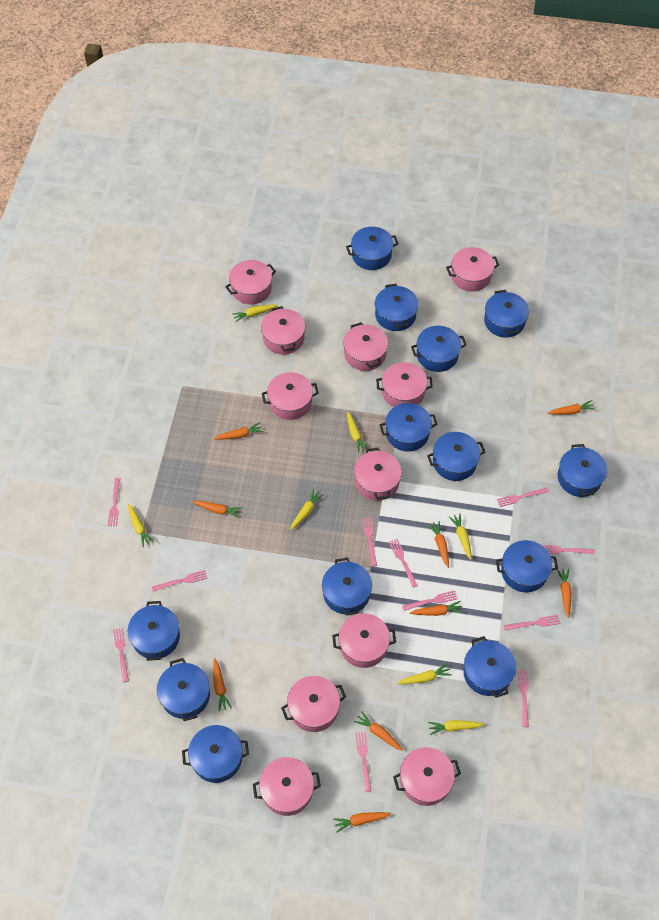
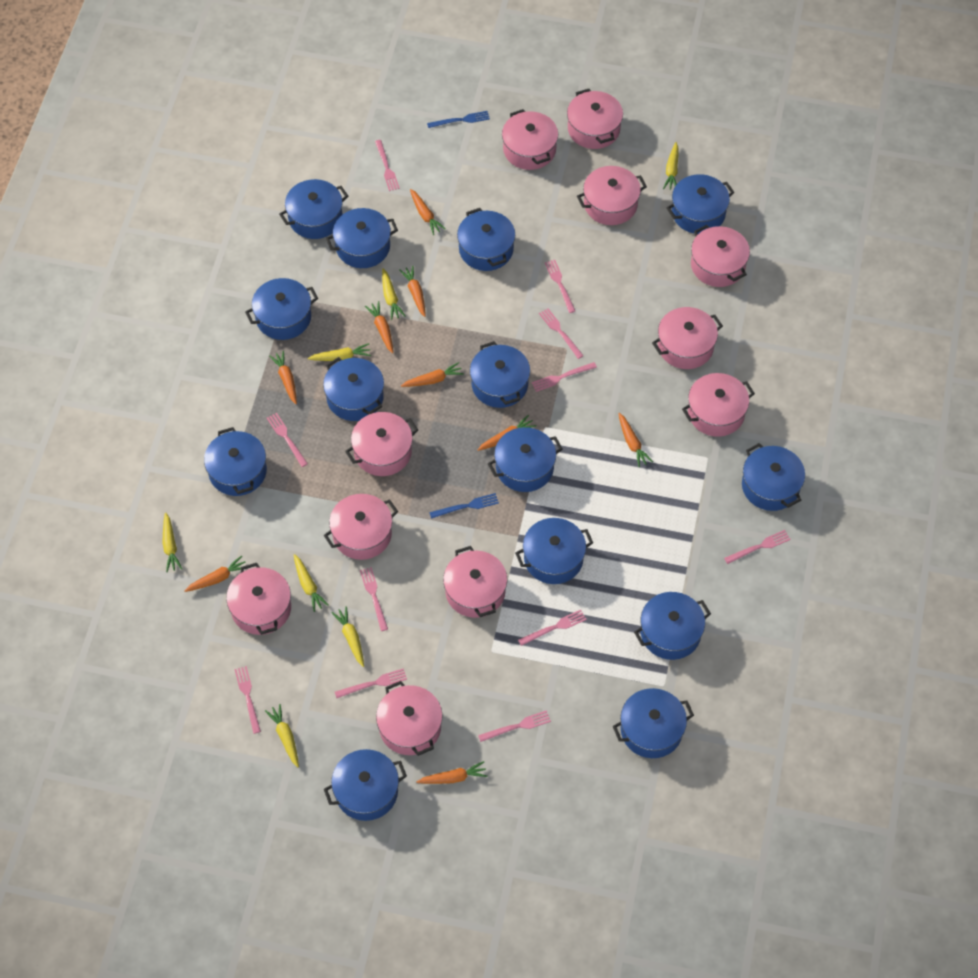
blue fork: none = 0 -> [427,111,490,128] [429,493,499,519] = 2
blue pot: [128,601,180,661] [157,658,210,721] [182,725,249,783] [322,558,372,615] [346,227,398,270] [375,284,419,331] [380,403,438,452] [411,326,466,372] [427,432,485,481] [463,636,516,698] [484,290,529,338] [496,540,558,593] [557,444,607,497] = 13 -> [204,427,267,496] [245,278,318,340] [279,179,348,239] [323,357,384,421] [324,749,407,821] [326,208,398,268] [457,208,515,271] [470,341,530,408] [488,427,562,492] [515,518,593,584] [613,688,694,758] [634,592,711,660] [666,174,735,234] [742,443,805,511] = 14

